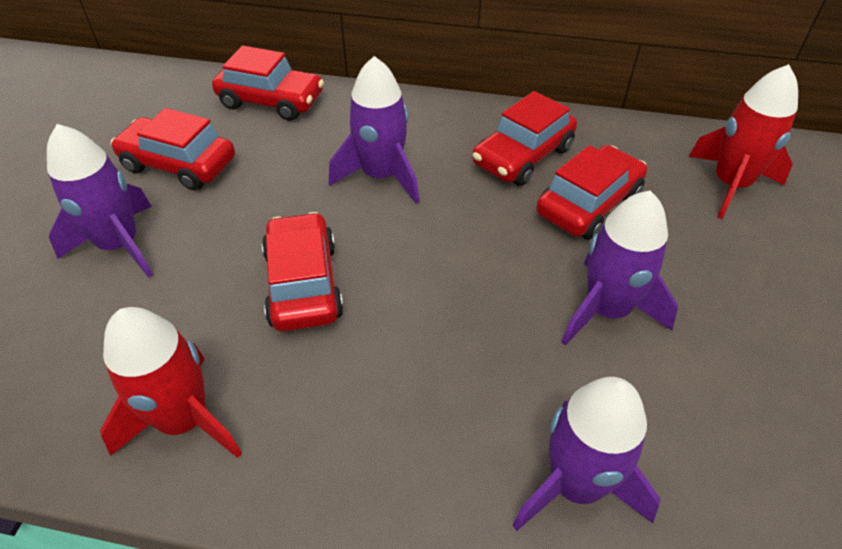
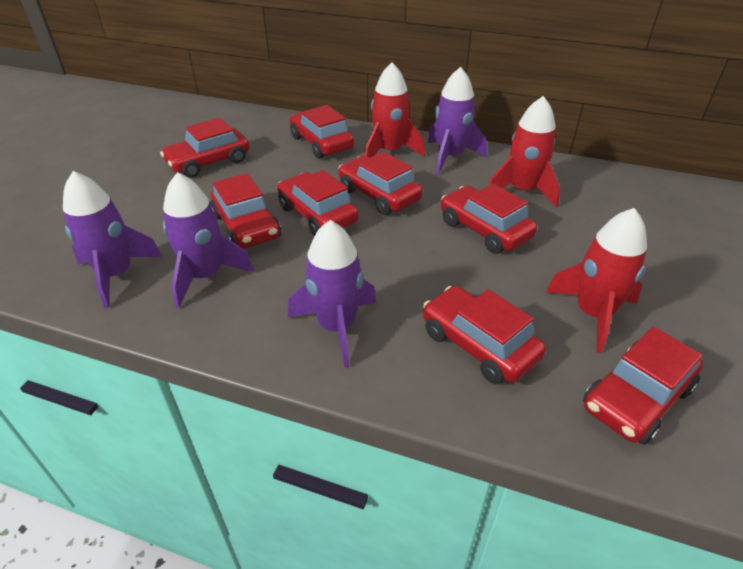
red car: [111,108,235,190] [212,46,324,121] [262,212,344,331] [472,91,577,186] [536,145,647,240] = 5 -> [160,118,249,178] [210,173,281,248] [277,170,359,236] [290,105,354,159] [338,152,423,215] [423,286,546,384] [441,184,537,254] [583,327,703,445] = 8
red rocket: [100,307,242,458] [688,64,798,219] = 2 -> [365,63,425,158] [489,96,560,207] [546,208,647,353] = 3

